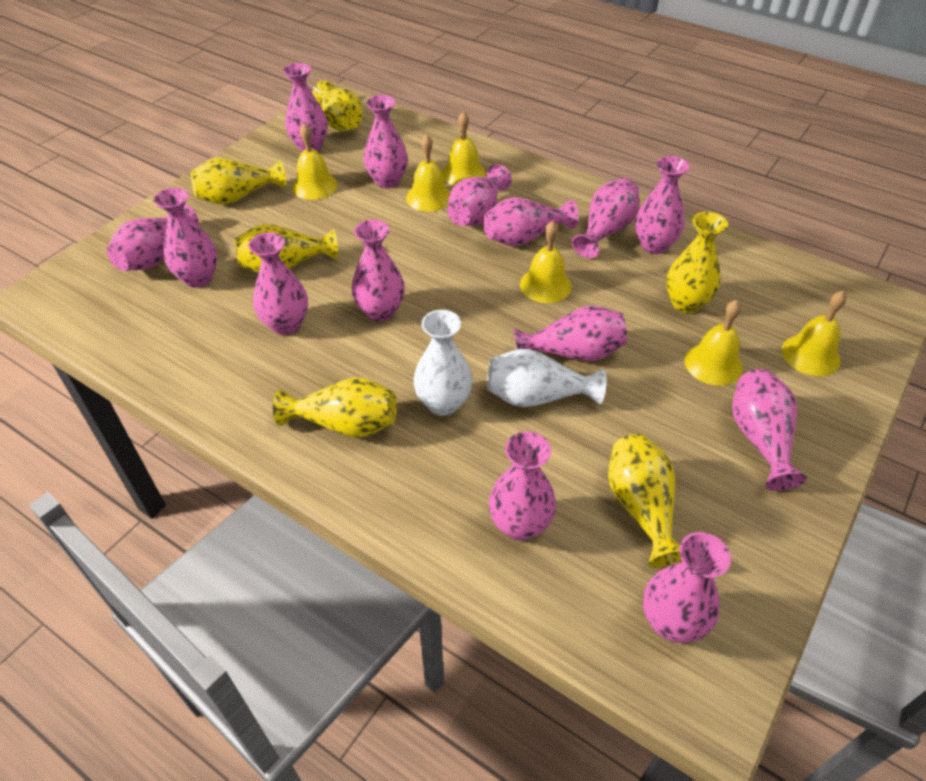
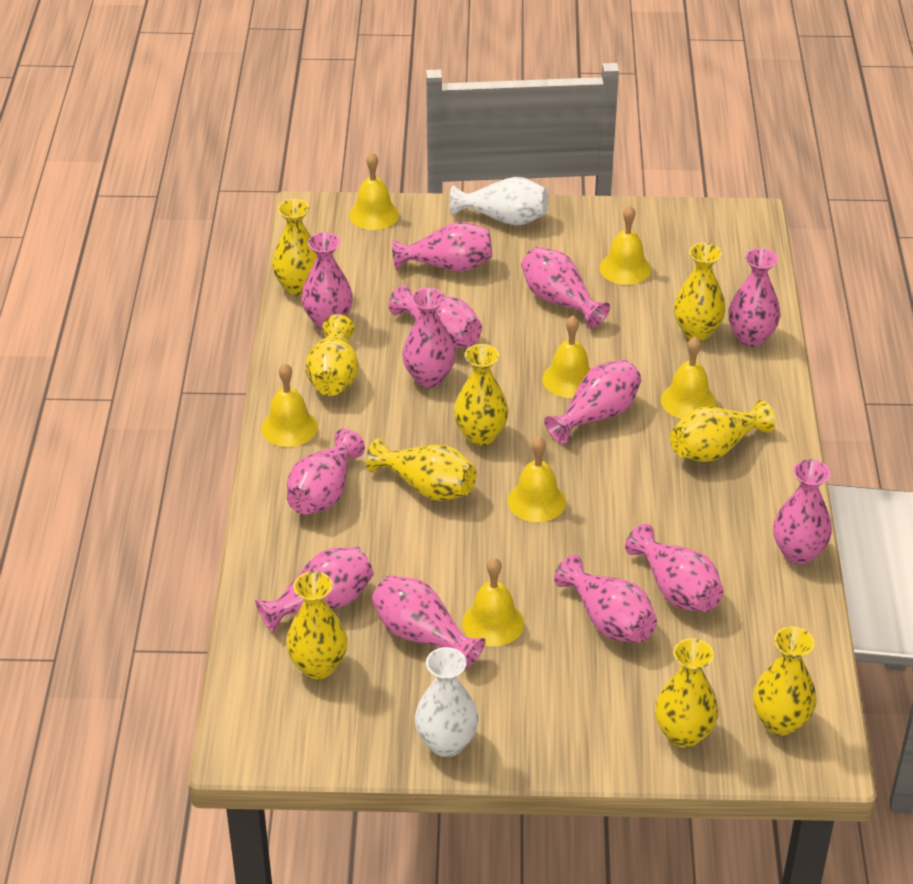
pink vase: [106,204,199,271] [154,187,218,288] [248,232,308,335] [283,63,328,152] [352,220,405,322] [363,95,408,188] [447,164,512,226] [483,197,579,246] [489,431,556,541] [514,306,627,361] [572,178,639,259] [635,156,690,254] [643,532,731,643] [732,369,807,491] = 14 -> [255,547,374,633] [287,429,365,514] [301,232,353,330] [372,575,486,670] [389,285,482,349] [392,222,492,271] [402,288,455,388] [521,247,610,329] [544,360,641,444] [554,555,657,643] [625,524,724,612] [728,248,781,347] [773,459,832,564] = 13
yellow bell: [292,123,338,200] [406,134,450,212] [442,111,486,186] [520,221,572,303] [685,300,743,386] [782,291,847,376] = 6 -> [262,363,318,447] [349,152,399,230] [462,558,524,646] [508,437,566,522] [542,316,590,398] [600,206,651,285] [661,337,716,419] = 7
yellow vase: [190,158,286,205] [235,224,338,273] [273,377,397,438] [312,80,363,132] [608,434,682,568] [666,212,728,313] = 6 -> [272,199,317,296] [286,571,348,679] [306,314,359,396] [366,438,477,501] [454,344,509,446] [655,638,719,748] [670,400,775,462] [674,243,726,341] [753,626,817,736] = 9

